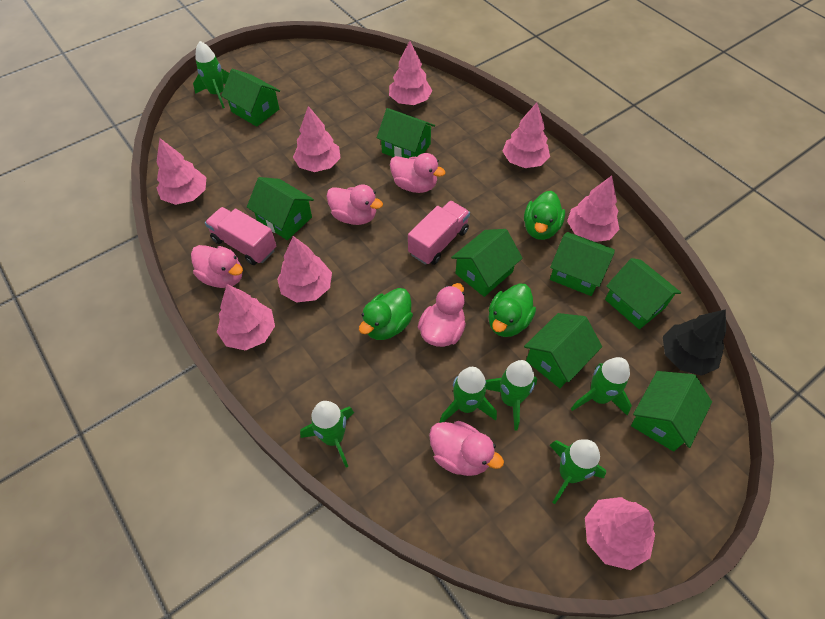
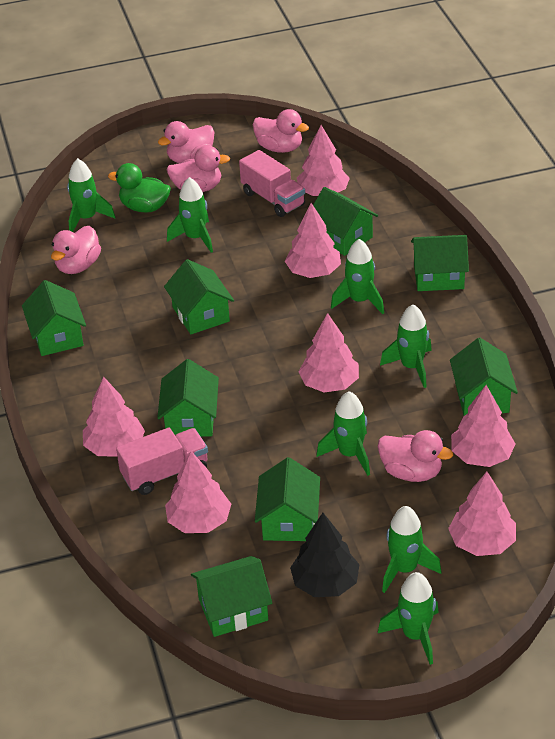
green duck: [359,288,413,340] [489,283,536,337] [524,191,565,240] = 3 -> [108,163,171,213] = 1
green rocket: [193,41,229,108] [300,401,354,468] [440,367,497,423] [486,360,537,431] [549,439,606,504] [571,357,632,416] = 6 -> [67,158,115,232] [167,177,213,253] [316,391,370,476] [331,239,384,314] [378,572,439,665] [380,304,432,388] [382,506,442,593] = 7
pink tree: [157,138,206,205] [217,284,275,351] [277,236,332,303] [293,106,341,172] [389,41,432,105] [502,103,550,168] [567,176,619,242] [585,497,655,570] = 8 -> [83,377,145,456] [165,451,231,533] [285,203,341,278] [297,125,350,196] [298,313,359,392] [448,472,516,556] [451,385,515,467] = 7

